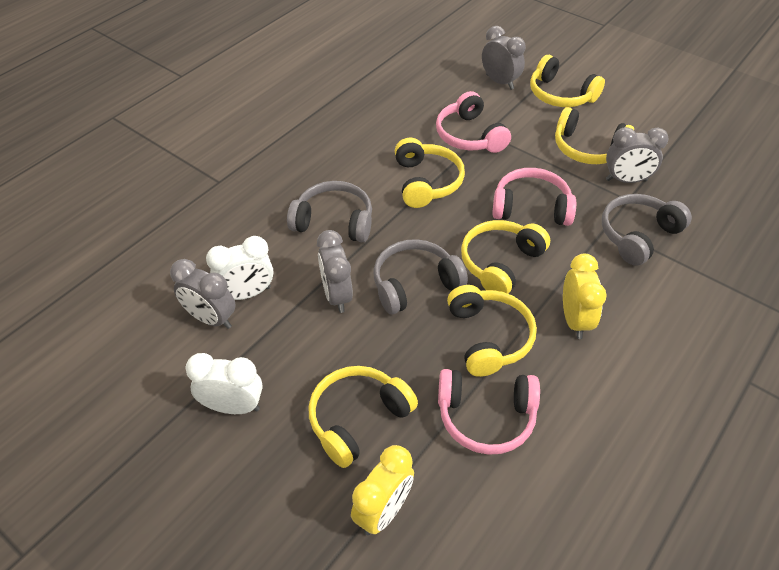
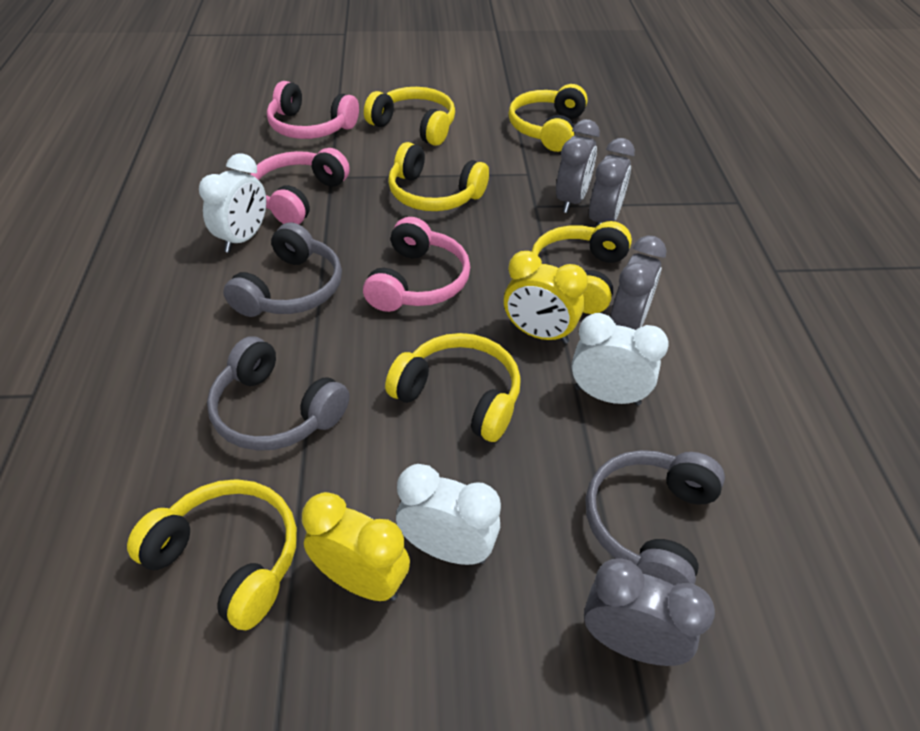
white clock: [185,353,263,414] [206,236,273,300] = 2 -> [199,153,266,253] [396,464,501,565] [571,313,669,406] = 3

